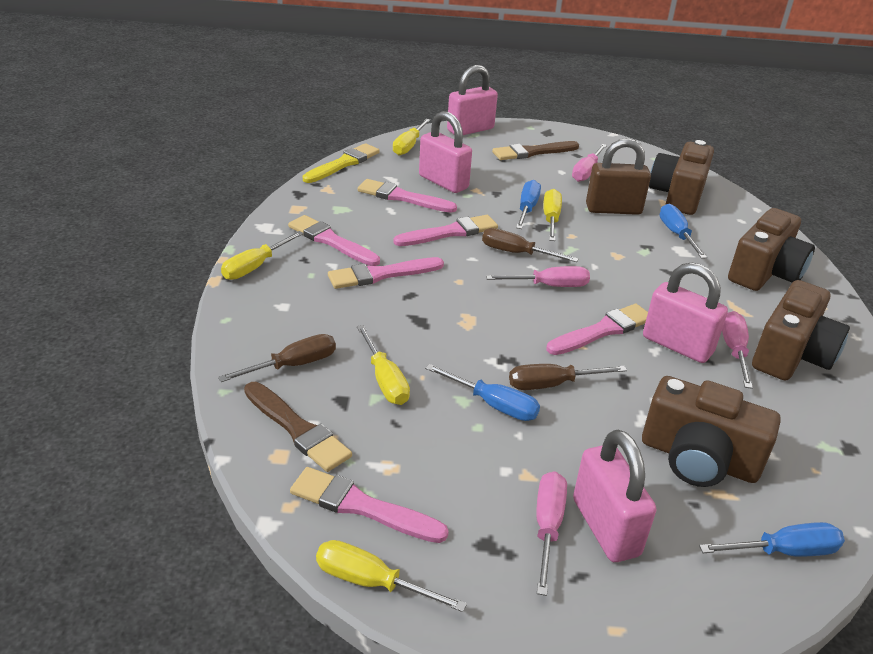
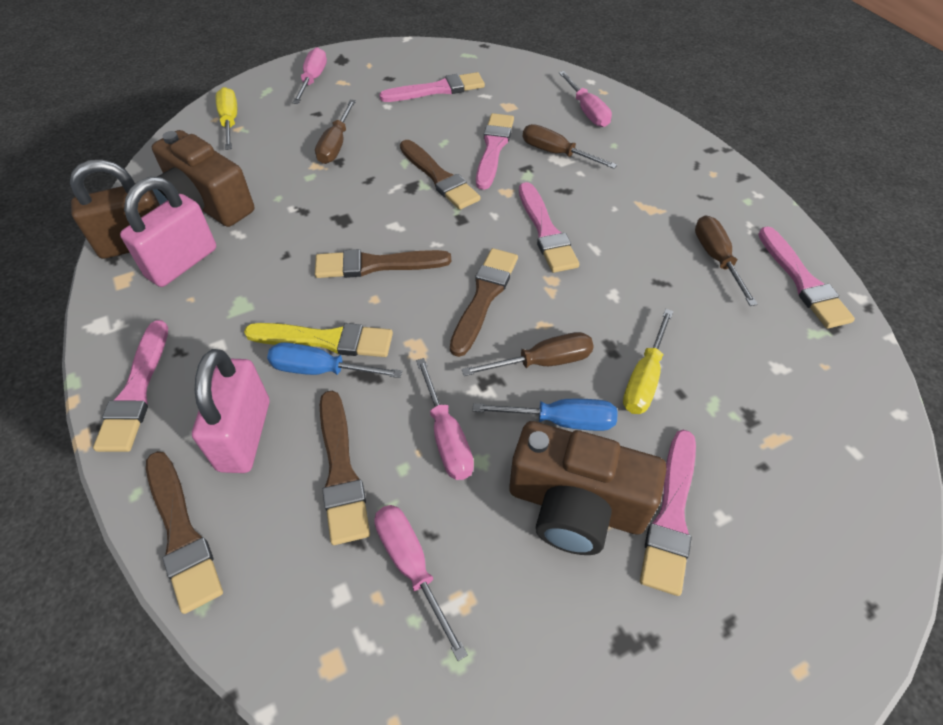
blue screwdriver: [425,364,540,421] [516,180,541,229] [659,204,707,259] [699,522,845,557] = 4 -> [267,342,402,378] [472,399,618,431] = 2
brown brush: [244,382,352,472] [492,141,579,160] = 2 -> [146,451,223,614] [315,249,451,278] [320,391,370,545] [400,140,480,210] [450,248,518,357] = 5
brown camera: [642,376,781,487] [649,140,714,215] [728,208,815,291] [752,280,850,381] = 4 -> [152,130,254,227] [510,421,667,555] = 2
brown screwdriver: [218,334,336,382] [482,228,579,262] [509,364,627,390] = 3 -> [315,100,356,164] [462,332,594,376] [523,124,617,169] [695,215,758,306] = 4
pink padlock: [419,111,472,193] [447,65,498,135] [573,430,656,562] [643,262,728,363] = 4 -> [120,177,216,287] [192,349,269,473] = 2
yellow screwdriver: [221,231,304,280] [316,540,467,612] [357,325,410,405] [393,119,430,155] [543,189,562,241] = 5 -> [216,87,237,150] [623,309,673,414] = 2

